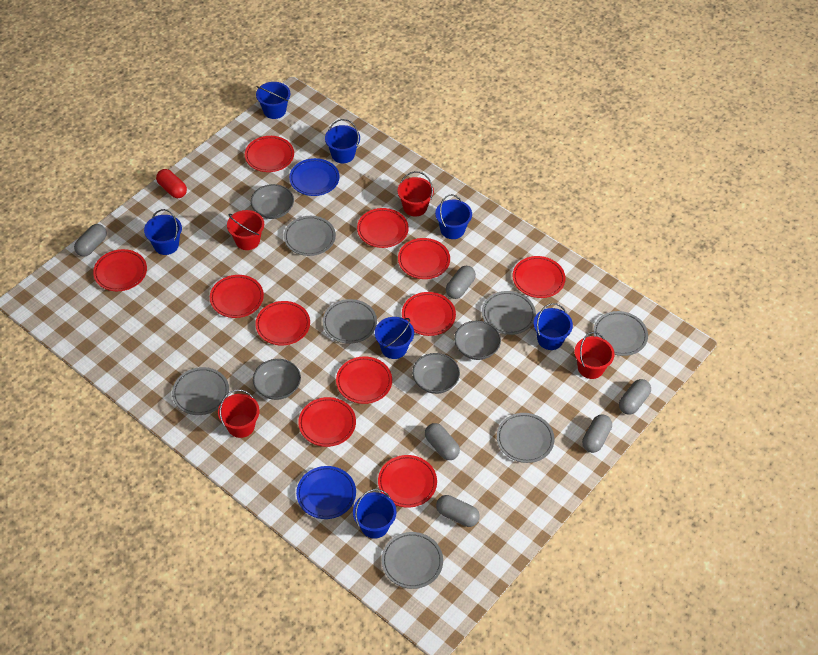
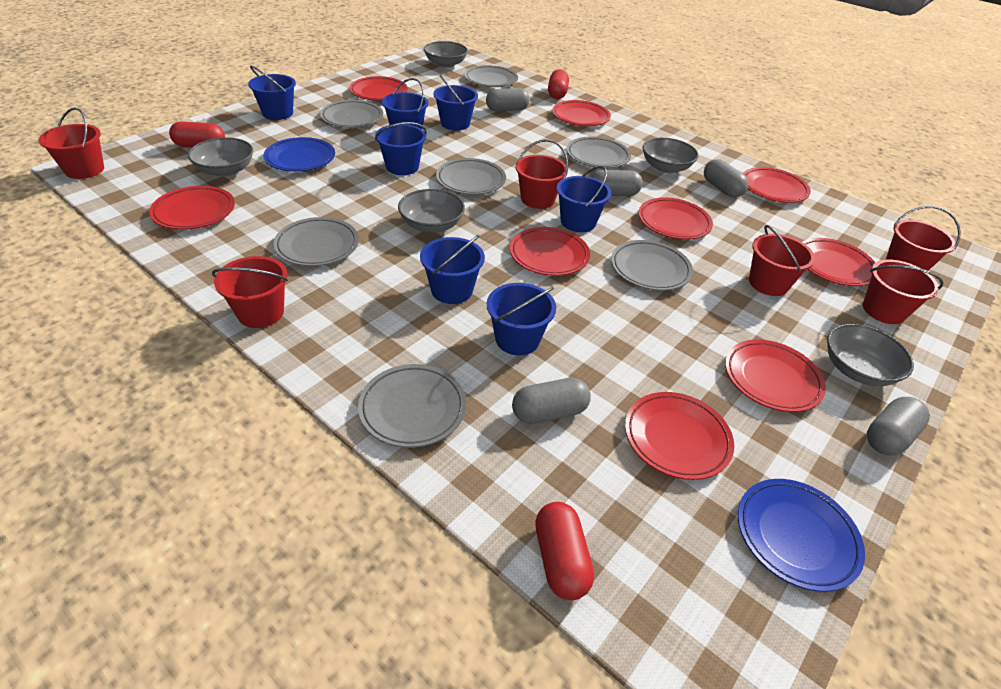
grey bowl: [251,184,294,219] [253,359,301,400] [412,353,460,394] [454,320,501,360] = 4 -> [188,137,253,177] [398,189,465,233] [424,41,468,68] [643,138,699,173] [827,324,914,386] = 5
grey capsule: [74,224,107,257] [425,423,460,460] [436,495,480,527] [446,266,476,299] [582,414,612,453] [619,379,651,415] = 6 -> [486,88,530,111] [512,378,591,424] [591,170,643,196] [704,159,748,197] [867,397,930,455] = 5
red bucket: [218,390,260,438] [227,210,264,250] [397,171,434,216] [574,332,614,379] = 4 -> [38,108,104,179] [212,256,288,328] [515,139,568,209] [749,225,815,296] [863,260,944,324] [886,206,961,271] = 6
red capsule: [156,169,187,198] = 1 -> [169,122,225,148] [535,502,594,600] [548,69,569,99] = 3
red plate: [93,249,147,291] [210,275,264,318] [245,136,294,172] [255,301,310,345] [298,397,356,447] [336,356,392,404] [357,208,409,248] [378,455,437,508] [398,238,450,279] [402,292,456,336] [513,256,565,298] = 11 -> [149,186,235,230] [349,76,408,101] [510,227,590,276] [552,100,611,126] [625,392,734,480] [638,197,713,240] [725,340,826,412] [743,167,811,203] [802,238,875,286] = 9

